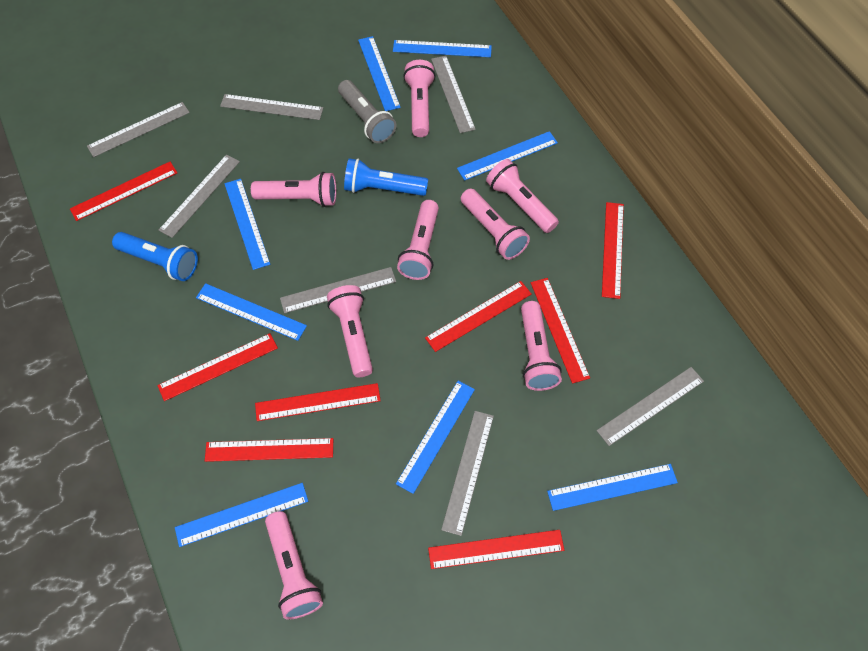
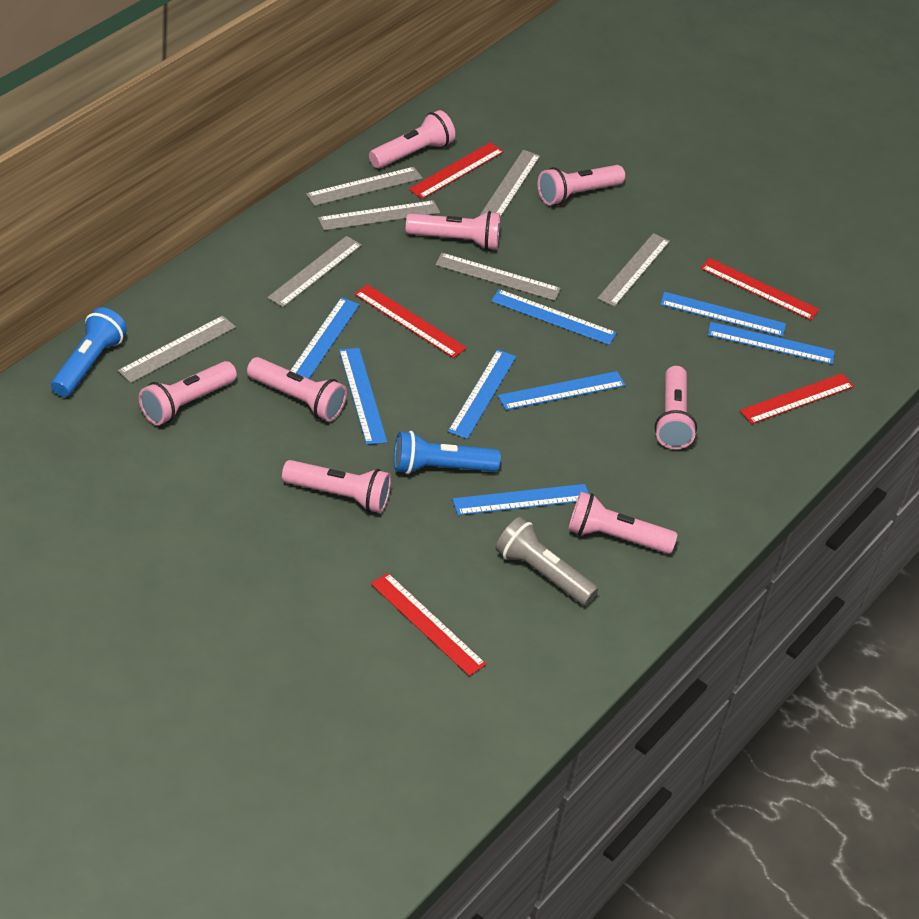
red ruler: [70,162,177,221] [157,333,278,401] [205,438,333,462] [255,383,381,421] [425,281,531,352] [428,530,564,569] [531,278,590,384] [602,202,624,299] = 8 -> [354,284,466,358] [371,573,486,676] [409,142,504,199] [701,258,819,320] [740,373,854,424] = 5

